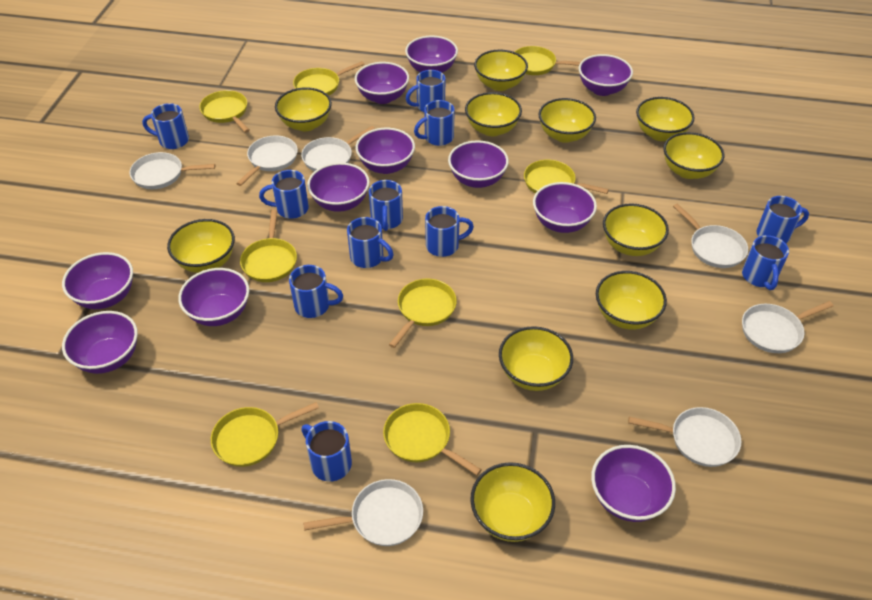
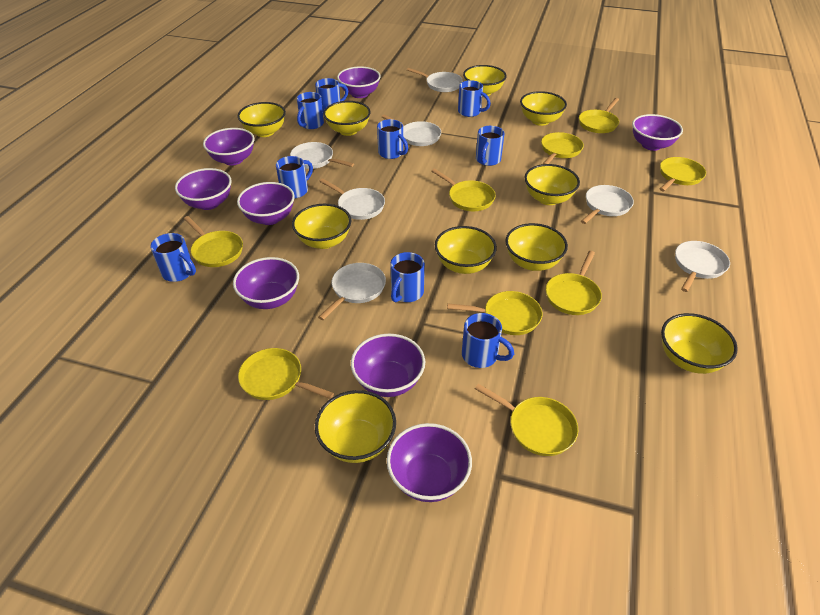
blue mug: [142,103,189,149] [259,170,309,219] [289,265,343,318] [301,421,352,482] [347,217,394,268] [369,180,403,231] [406,70,445,112] [414,100,455,146] [425,206,474,257] [742,235,789,290] [756,196,809,243] = 11 -> [150,233,196,282] [276,156,313,199] [297,92,324,129] [315,78,348,112] [377,119,408,159] [390,252,425,302] [458,80,491,117] [462,313,514,368] [476,126,505,166] = 9
purple bowl: [62,252,133,309] [62,311,138,374] [178,268,249,326] [307,162,370,212] [355,62,409,104] [356,128,415,174] [405,35,458,73] [448,140,509,188] [533,182,597,233] [579,54,633,96] [591,445,676,522] = 11 -> [175,168,232,210] [203,128,255,165] [233,257,299,309] [237,182,295,225] [337,66,381,98] [351,334,425,397] [387,423,472,502] [632,114,683,151] = 8
yellow bowl: [167,219,235,273] [275,87,332,131] [465,92,522,136] [470,462,555,542] [474,49,528,91] [499,326,573,391] [539,98,596,143] [596,271,667,330] [603,203,669,256] [636,97,695,141] [664,132,725,179] = 11 -> [237,102,286,137] [292,204,351,249] [315,390,396,463] [323,101,371,136] [435,226,497,274] [463,65,507,97] [505,223,568,271] [520,91,567,126] [524,164,580,205] [661,313,738,374] = 10
yellow pan: [199,90,250,133] [211,402,319,467] [240,209,297,282] [293,61,365,96] [383,403,482,475] [389,279,457,348] [515,46,581,75] [524,160,609,194] = 8 -> [184,216,243,267] [238,348,334,400] [432,169,496,211] [447,291,543,335] [475,384,578,456] [541,132,584,164] [546,251,602,315] [579,98,619,133] [659,157,706,191] = 9

